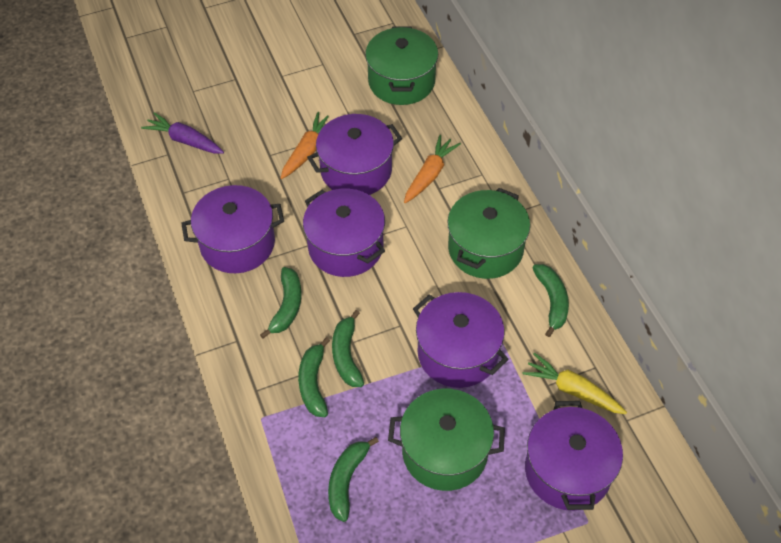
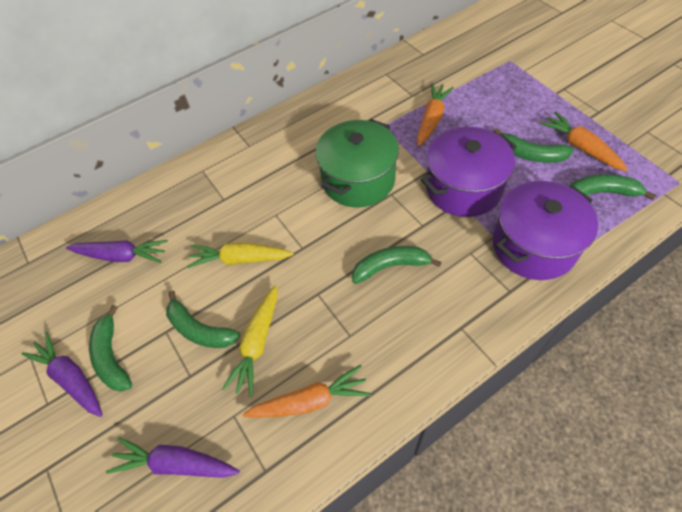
green pot: [365,26,438,105] [388,389,505,491] [448,188,530,279] = 3 -> [315,119,399,207] = 1
orange carrot: [281,112,329,179] [404,135,461,203] = 2 -> [243,365,371,418] [417,83,454,146] [540,111,628,171] = 3
purple carrot: [141,112,224,154] = 1 -> [21,332,102,417] [66,240,168,263] [106,437,240,478] = 3
purple pot: [181,185,284,273] [303,188,385,277] [307,114,402,195] [413,292,509,388] [525,401,623,511] = 5 -> [421,127,517,217] [492,181,598,280] = 2
yellow carrot: [522,353,627,414] = 1 -> [186,242,294,268] [222,285,278,397] = 2

